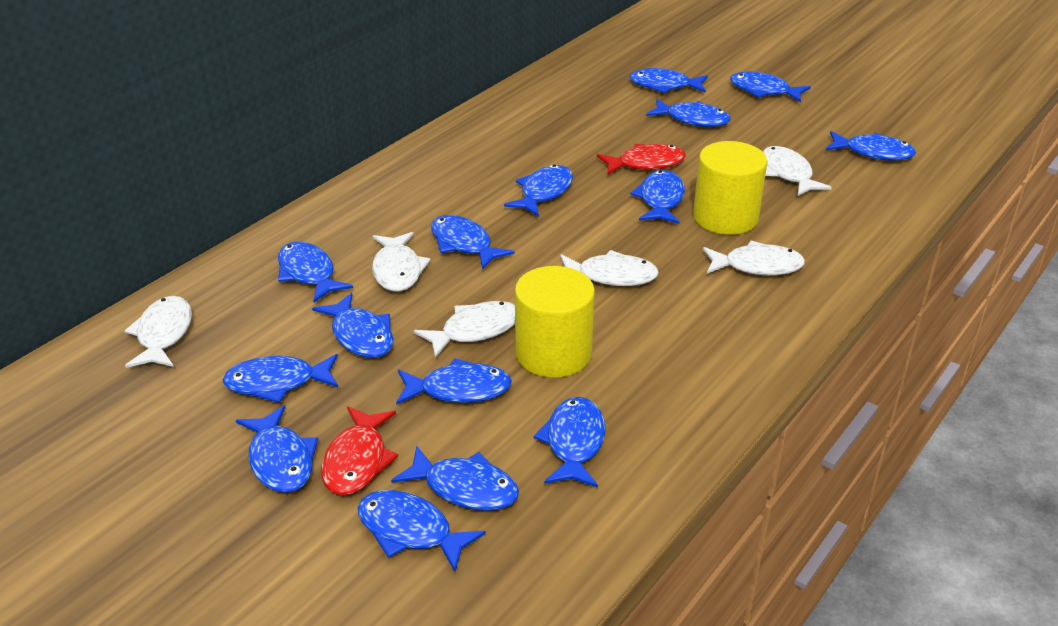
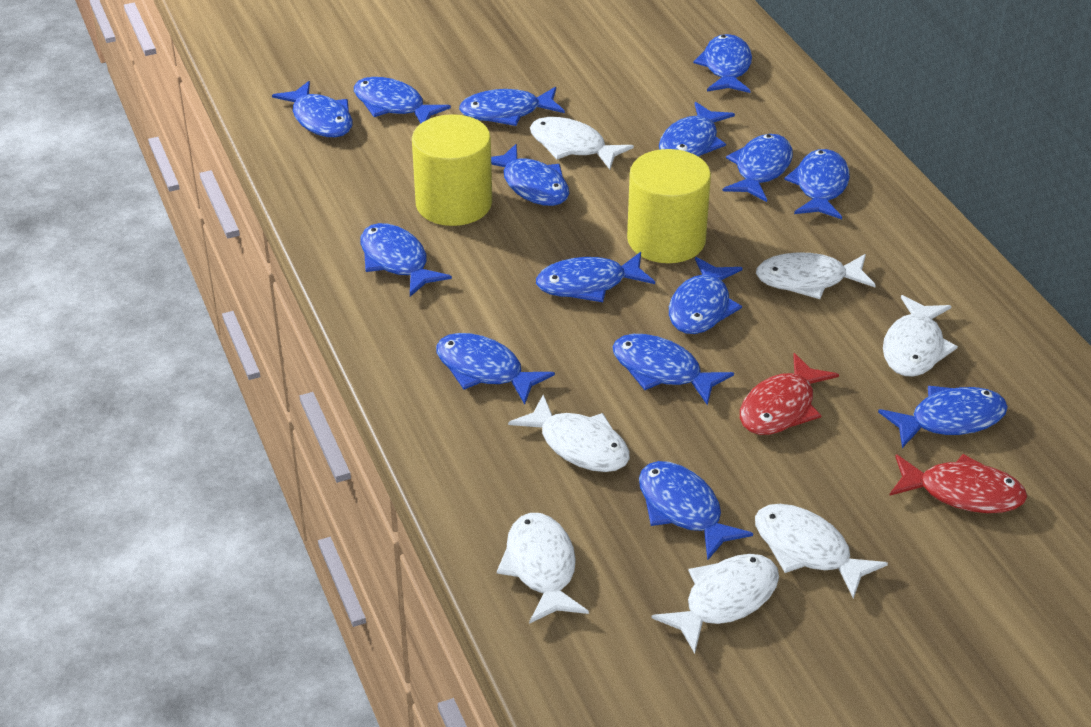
white fish: [124,296,192,368] [372,232,431,292] [414,301,515,358] [560,250,659,286] [703,241,805,275] [763,146,832,196] = 6 -> [497,513,589,624] [508,395,630,472] [530,117,634,170] [652,554,779,654] [755,504,888,599] [756,252,876,299] [883,295,958,377] = 7

